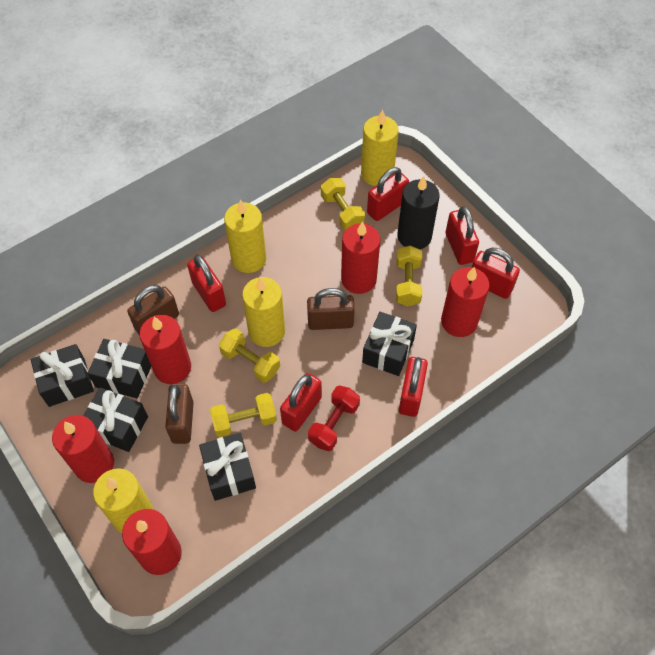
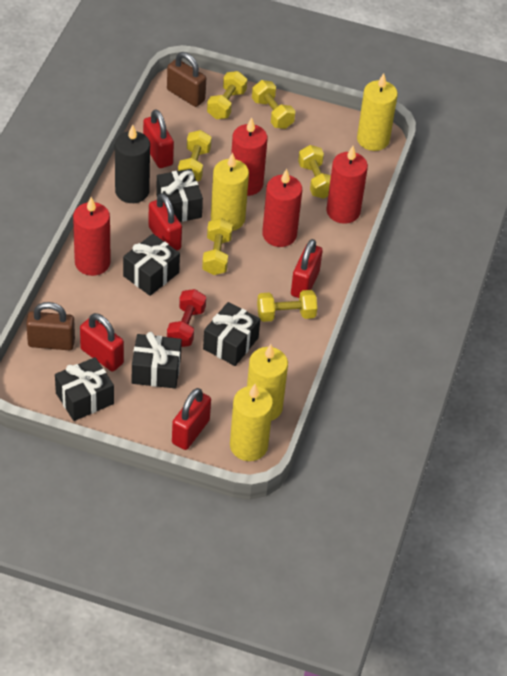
brown padlock: [127,285,179,336] [165,384,194,444] [307,288,355,330] = 3 -> [26,302,75,350] [167,52,206,107] = 2
red candle: [52,415,114,483] [122,509,182,575] [140,315,191,384] [341,221,381,294] [441,267,489,337] = 5 -> [73,197,111,276] [231,117,267,196] [262,169,302,247] [326,146,368,224] = 4
red padlock: [187,255,226,312] [280,373,322,432] [367,167,409,221] [399,357,428,417] [446,206,479,265] [472,248,520,299] = 6 -> [80,313,124,372] [143,109,174,168] [148,193,182,250] [172,388,211,450] [291,239,323,298] = 5
yellow dumbbell: [210,393,277,437] [219,329,280,383] [321,178,365,231] [396,246,422,306] = 4 -> [178,130,212,181] [202,218,233,275] [207,71,247,119] [252,80,295,129] [257,290,317,322] [298,145,331,199] = 6

